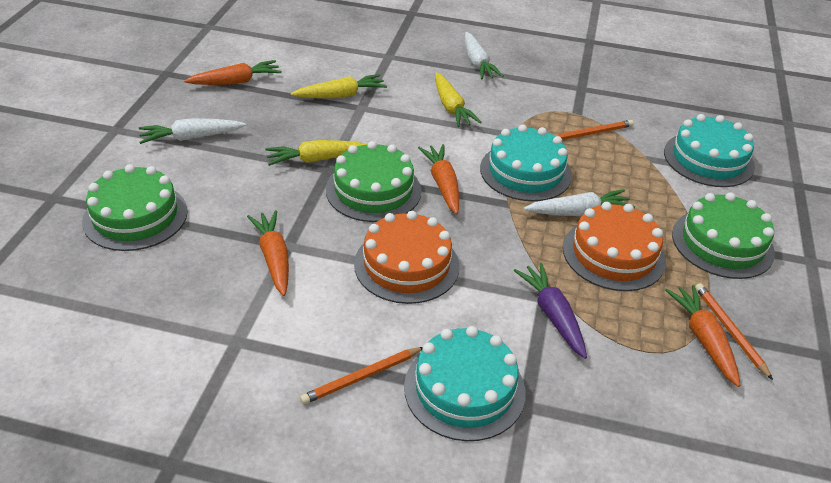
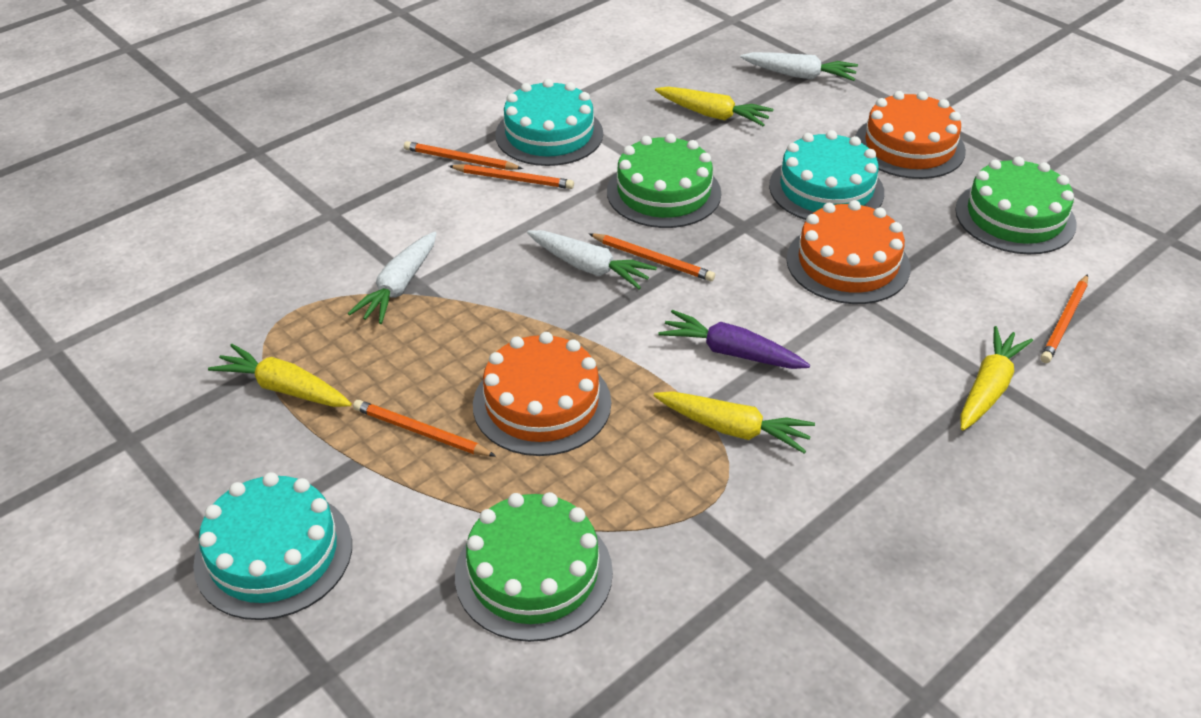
orange cake: [354,211,459,304] [563,202,666,291] = 2 -> [473,332,611,456] [786,200,910,304] [855,91,966,179] = 3
orange carrot: [184,60,282,85] [247,210,289,296] [418,144,459,214] [665,285,741,387] = 4 -> none = 0
orange pencil: [300,347,423,404] [554,120,634,140] [695,283,773,380] = 3 -> [353,400,496,456] [404,141,523,170] [449,164,574,189] [589,233,715,281] [1040,274,1088,363] = 5
yellow carrot: [265,140,367,166] [291,74,387,98] [435,72,482,127] = 3 -> [208,344,352,407] [654,391,815,454] [655,87,774,126] [960,326,1033,431] = 4

